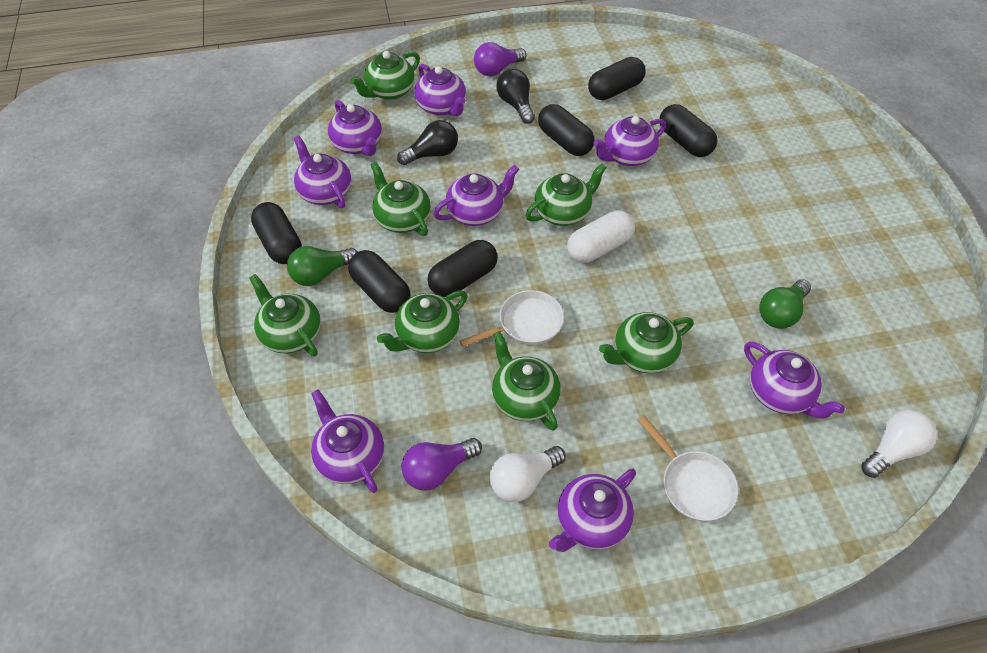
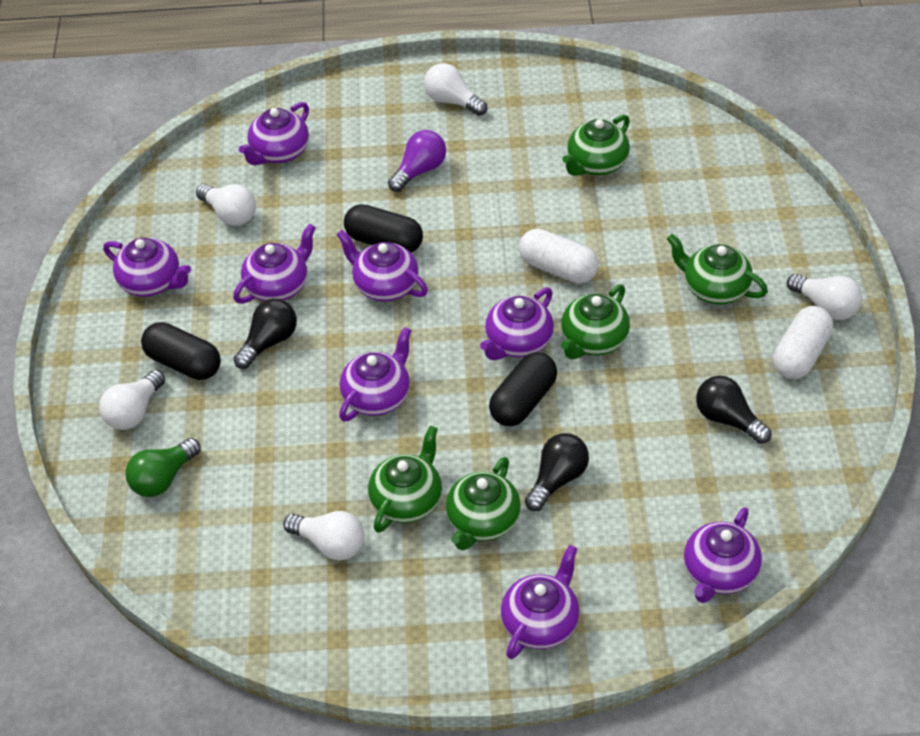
black capsule: [251,202,302,264] [348,250,411,313] [428,240,498,297] [538,104,594,156] [588,57,646,100] [660,104,717,157] = 6 -> [141,322,221,380] [344,204,423,253] [489,352,557,426] = 3
black light bulb: [397,120,458,165] [496,69,535,124] = 2 -> [233,299,297,369] [525,433,589,511] [696,376,771,444] = 3
green light bulb: [287,246,357,286] [759,279,811,329] = 2 -> [125,438,201,497] = 1
green teapot: [249,274,321,356] [350,51,420,100] [370,161,431,236] [377,290,468,353] [492,331,561,431] [525,163,607,226] [599,312,694,374] = 7 -> [368,425,442,533] [446,457,521,551] [561,284,630,359] [562,115,630,176] [667,234,768,304] = 5
purple light bulb: [402,438,482,491] [474,42,526,76] = 2 -> [388,130,446,192] = 1
white capsule: [567,210,635,263] = 1 -> [519,229,599,283] [773,306,833,379] = 2
white light bulb: [490,446,566,502] [861,410,937,478] = 2 -> [99,370,165,430] [196,184,256,226] [283,511,364,561] [424,63,487,116] [787,274,863,320] = 5
white pan: [460,290,564,347] [638,415,738,521] = 2 -> none = 0

